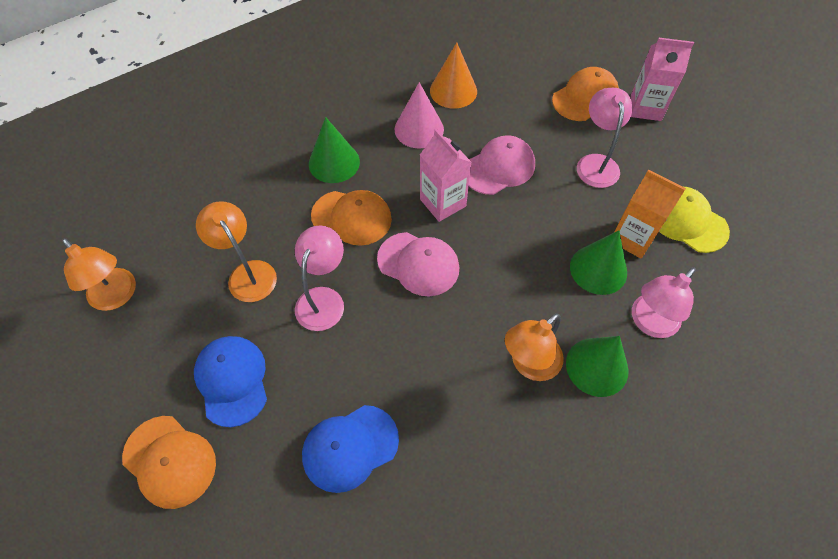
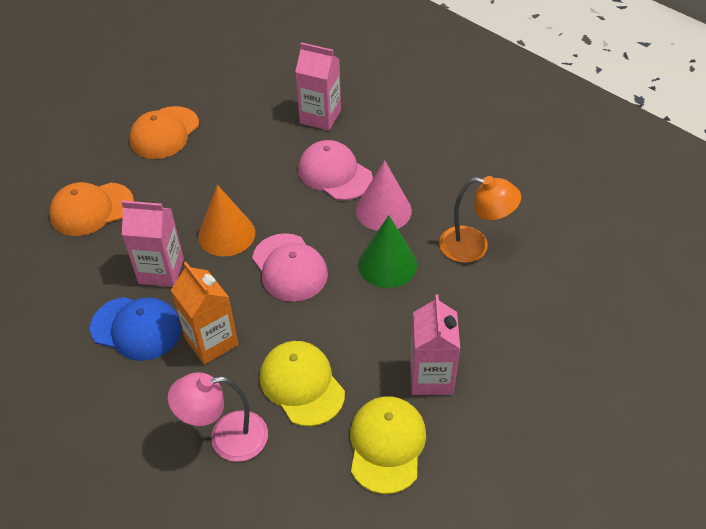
blue cap: [194,336,267,427] [302,405,399,493] = 2 -> [90,297,182,361] = 1
green cone: [309,117,360,183] [566,336,628,397] [570,230,627,295] = 3 -> [358,215,417,288] = 1
orange cap: [122,416,216,509] [311,190,392,246] [552,67,619,121] = 3 -> [49,182,134,236] [129,106,199,159] = 2
orange lamp: [62,238,136,311] [196,201,277,302] [505,313,564,381] = 3 -> [439,176,521,263] = 1
pink carton: [420,129,472,222] [631,38,694,121] = 2 -> [121,201,184,287] [295,42,341,131] [410,294,460,395] = 3
pink lamp: [295,225,344,331] [577,88,632,188] [632,267,696,338] = 3 -> [168,372,268,462] = 1
yellow cap: [659,187,730,253] = 1 -> [260,341,345,427] [350,396,426,494] = 2

